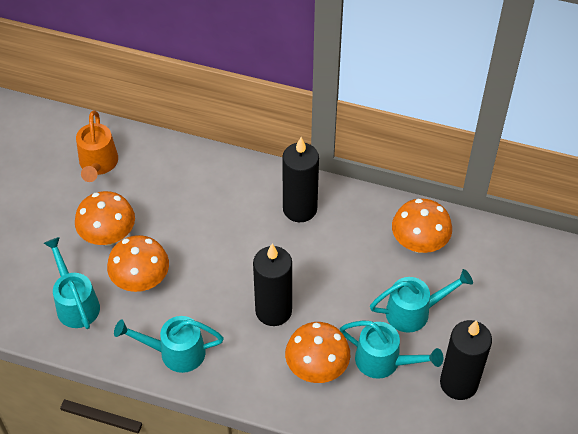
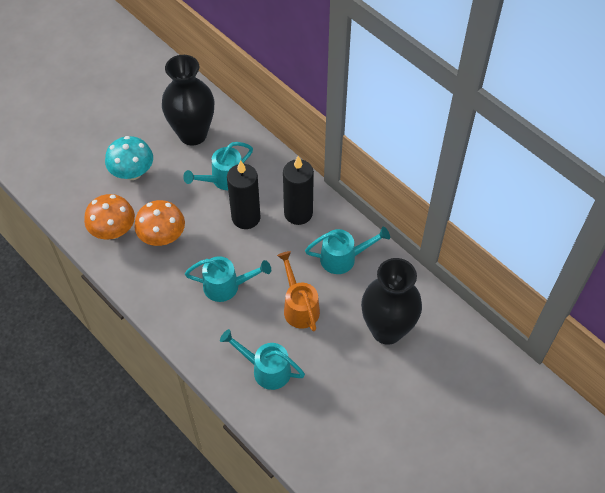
black candle: [253,244,292,326] [282,137,319,222] [440,320,492,400] = 3 -> [227,160,261,229] [283,156,314,225] = 2
black vase: none = 0 -> [162,55,214,146] [361,258,422,345] = 2
orange mushroom: [75,191,135,246] [107,235,169,292] [285,322,350,383] [392,198,452,253] = 4 -> [84,194,135,240] [134,200,185,246] = 2
turquoise mushroom: none = 0 -> [105,136,153,180] = 1

